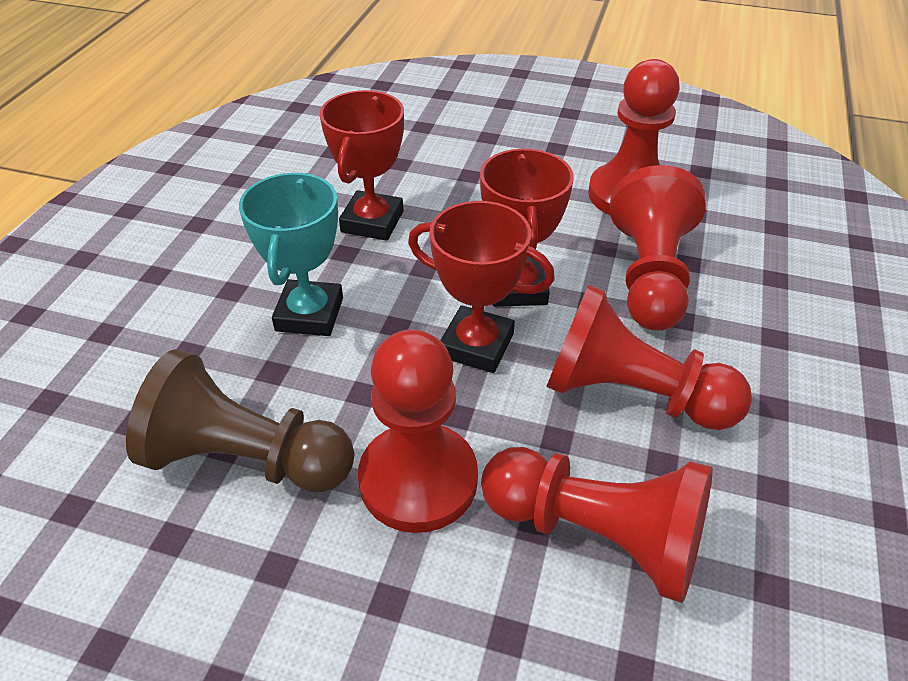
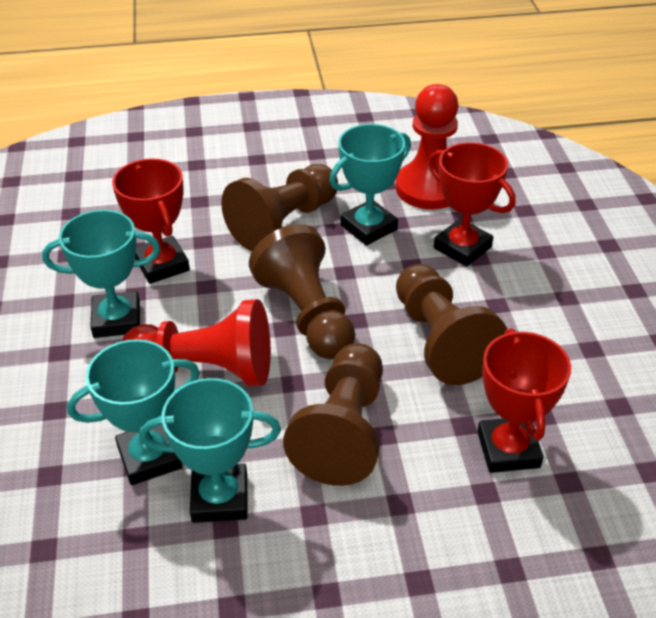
brown pawn: [126,349,355,492] = 1 -> [221,164,338,251] [249,224,356,359] [283,343,383,486] [396,264,507,385] = 4
red pawn: [358,329,478,533] [481,447,713,603] [546,285,752,430] [588,59,680,215] [610,165,706,331] = 5 -> [122,299,271,386] [396,84,459,209] = 2
turquoise trophy: [239,173,343,336] = 1 -> [42,210,160,338] [67,339,200,485] [139,378,281,523] [329,124,411,246] = 4

